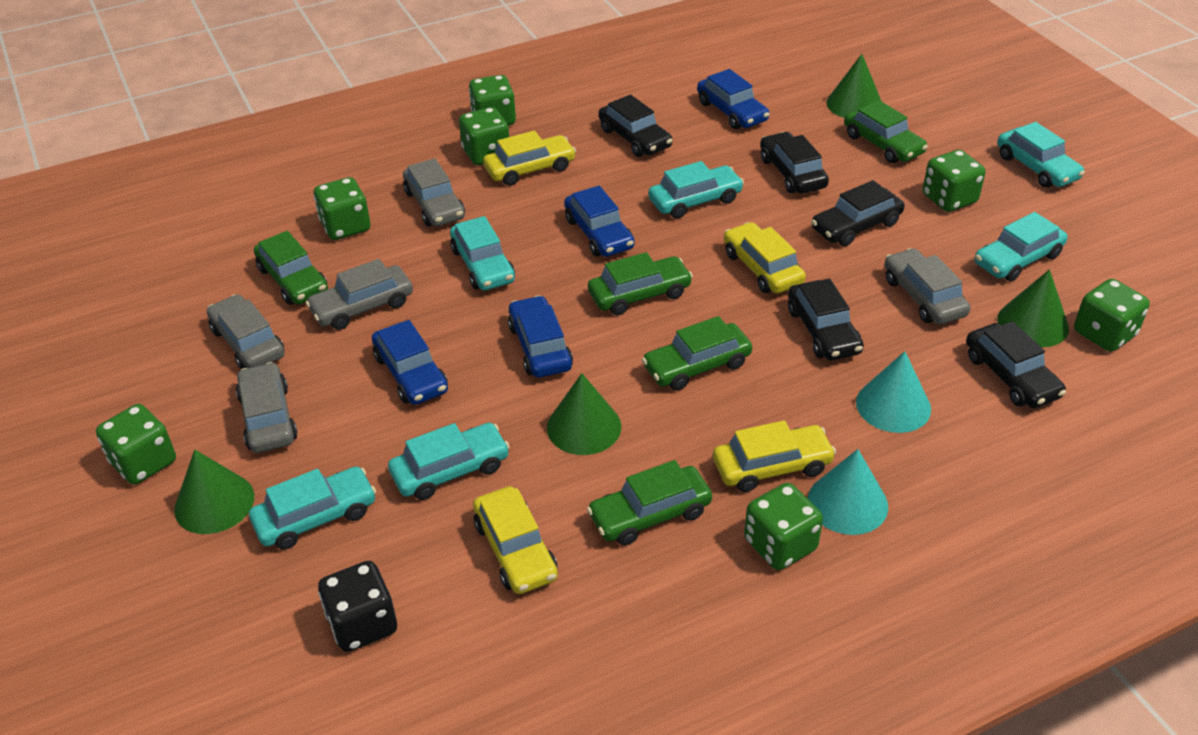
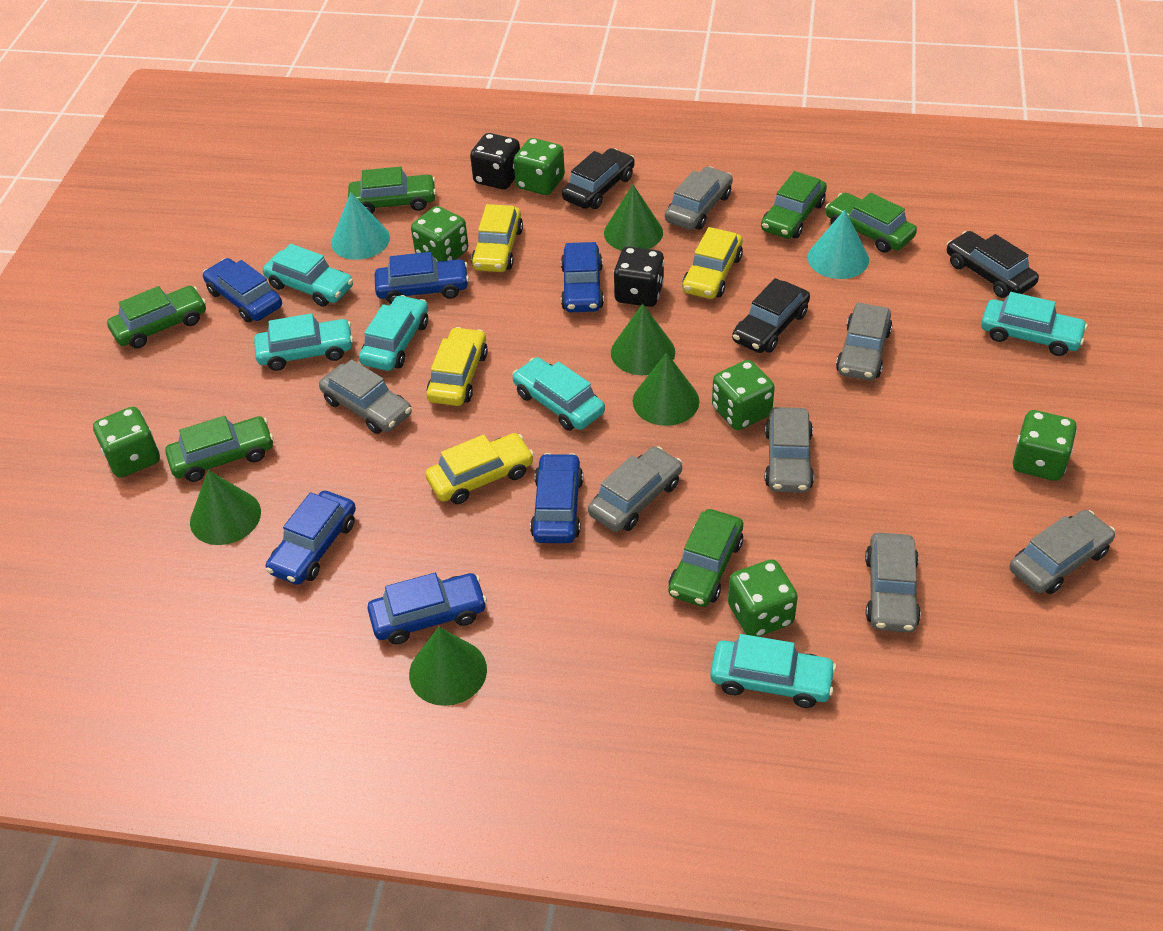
black car: [599,95,672,157] [760,132,829,194] [788,278,864,360] [811,180,905,246] [966,321,1066,408] = 5 -> [562,148,635,209] [732,278,810,353] [947,231,1039,298] = 3
black dice: [318,561,397,652] = 1 -> [470,133,520,189] [613,247,664,307] = 2
blue car: [372,320,448,405] [508,295,573,378] [564,186,635,257] [697,69,769,129] = 4 -> [203,258,282,322] [266,491,356,585] [367,573,487,645] [375,252,469,304] [530,453,583,543] [561,242,604,312] = 6
green car: [254,231,328,305] [587,460,712,545] [588,252,693,315] [642,316,752,391] [844,100,928,163] = 5 -> [107,286,206,349] [165,416,274,482] [348,166,436,214] [669,509,743,607] [761,171,827,239] [825,193,917,253] = 6
green cone: [174,450,254,534] [547,373,621,455] [827,54,881,118] [997,269,1069,348] = 4 -> [190,470,261,545] [409,627,487,706] [604,184,663,251] [611,304,675,375] [632,352,699,426] = 5
green dice: [96,404,176,485] [314,177,370,240] [459,107,509,165] [469,75,516,126] [744,483,823,570] [923,150,985,212] [1074,279,1150,352] = 7 -> [93,407,160,478] [411,206,469,262] [513,138,565,195] [712,360,775,430] [728,559,798,637] [1013,410,1077,481] = 6
grey car: [207,294,284,369] [236,362,298,453] [306,259,413,330] [403,158,465,227] [884,248,970,325] = 5 -> [319,359,412,434] [588,446,682,532] [665,167,733,230] [765,407,814,493] [836,303,892,381] [865,532,921,633] [1010,510,1115,594] = 7

